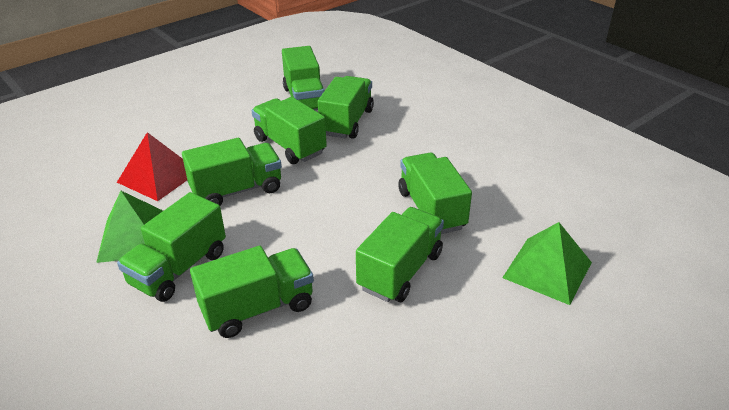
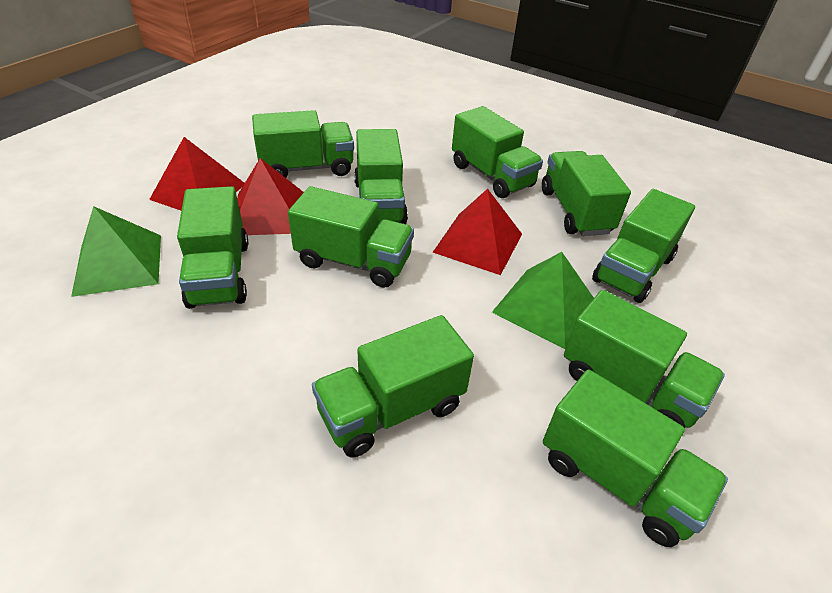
green truck: [117,192,226,302] [182,138,282,206] [190,246,314,338] [252,97,327,164] [282,46,324,110] [318,76,374,139] [356,207,444,302] [399,153,472,234] = 8 -> [177,186,248,309] [252,110,354,178] [288,186,414,288] [312,315,474,458] [354,129,408,224] [452,106,543,198] [542,151,631,236] [543,369,728,547] [564,290,725,428] [592,189,695,303] = 10
red pyramid: [117,132,187,201] = 1 -> [149,137,245,211] [237,158,304,235] [433,189,522,275] = 3

